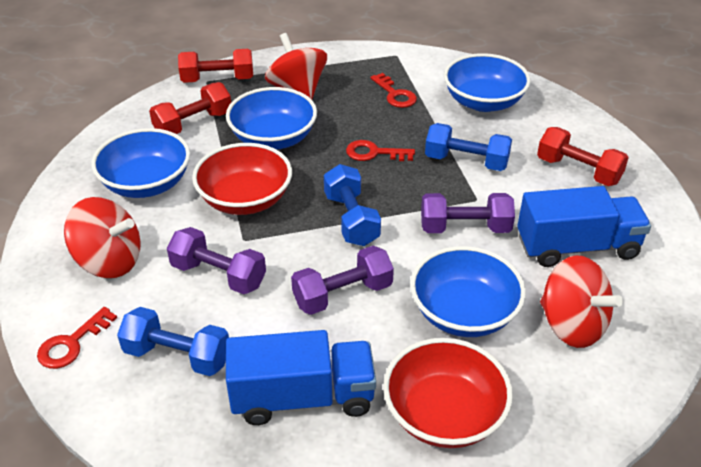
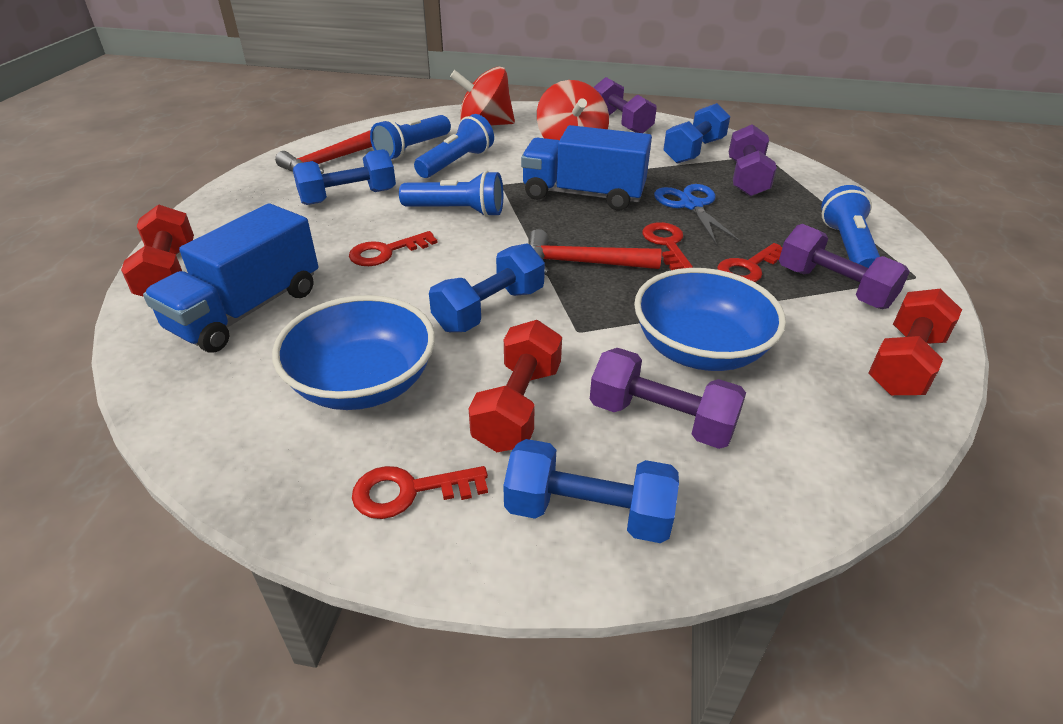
blue bowl: [91,128,190,198] [226,87,317,150] [410,246,526,337] [444,53,531,112] = 4 -> [272,295,435,410] [634,268,786,371] = 2
blue dumbbell: [117,307,229,376] [324,164,381,246] [425,123,512,171] = 3 -> [293,149,396,205] [429,243,545,332] [503,439,679,543] [663,103,730,164] = 4
blue flashlight: none = 0 -> [370,115,451,160] [399,170,503,217] [414,114,494,178] [821,185,880,268] = 4
blue scissors: none = 0 -> [654,184,742,244] = 1
purple dumbbell: [167,227,266,294] [291,246,394,315] [421,193,515,233] = 3 -> [590,348,746,449] [593,77,657,133] [729,124,777,197] [779,224,910,309] = 4
red bowl: [192,143,292,215] [383,338,513,448] = 2 -> none = 0
red hammer: none = 0 -> [275,130,372,174] [528,229,662,275] = 2
red key: [37,307,117,369] [346,140,415,161] [370,73,417,108] = 3 -> [349,231,438,266] [352,466,488,519] [642,222,693,270] [717,243,783,282] = 4
red spinning top: [64,197,140,278] [265,33,327,99] [540,255,623,348] = 3 -> [450,66,515,126] [537,80,609,140] = 2

